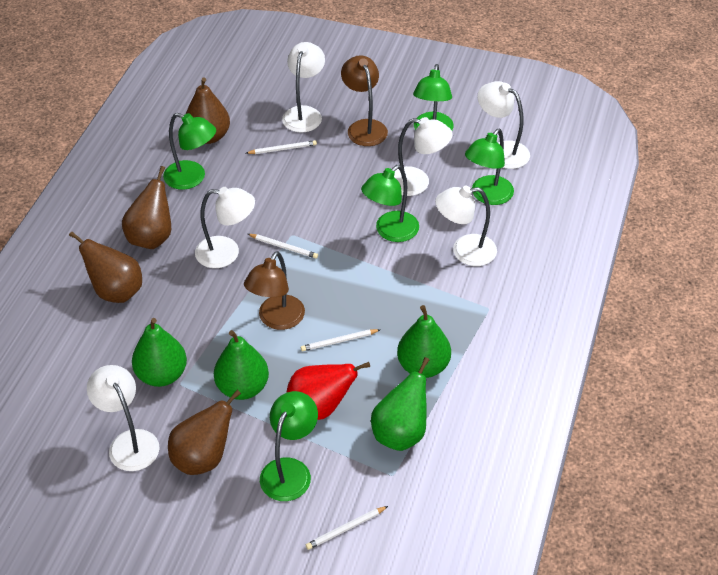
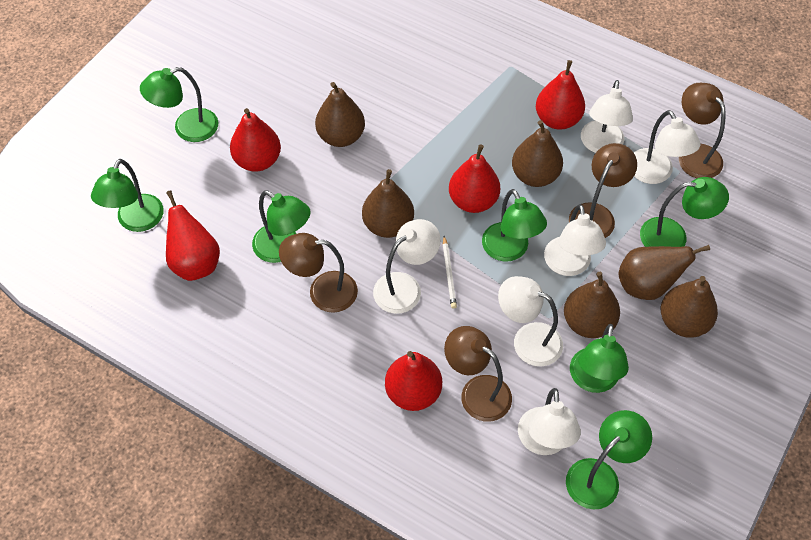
brown lamp: [244,251,305,330] [341,55,388,146] = 2 -> [279,233,358,313] [444,326,512,422] [569,143,637,238] [679,83,726,178] = 4
brown pear: [69,231,142,303] [122,166,171,249] [168,390,241,475] [186,77,230,144] = 4 -> [315,82,365,147] [362,169,414,238] [512,120,563,187] [564,272,620,338] [619,245,710,300] [661,276,718,338] = 6
green lamp: [163,113,216,190] [260,391,318,501] [361,165,419,242] [413,64,454,130] [465,129,514,205] = 5 -> [91,159,164,232] [140,67,218,142] [252,190,310,263] [482,189,547,261] [566,410,652,510] [570,324,629,393] [640,177,729,247] = 7
green pear: [132,318,187,387] [214,330,269,400] [371,357,429,451] [397,305,451,378] = 4 -> none = 0
red pear: [286,362,370,420] = 1 -> [166,190,220,281] [230,108,281,172] [385,351,442,411] [449,145,500,213] [536,60,585,130] = 5
white pencil: [246,140,317,154] [248,234,318,259] [301,329,380,351] [306,506,388,550] = 4 -> [443,236,457,308] = 1

